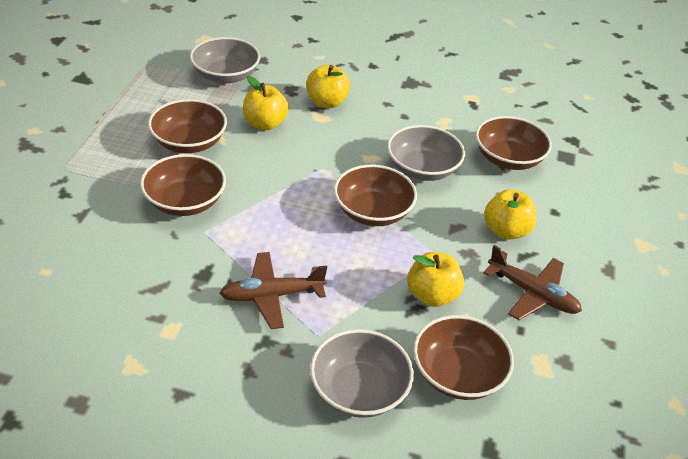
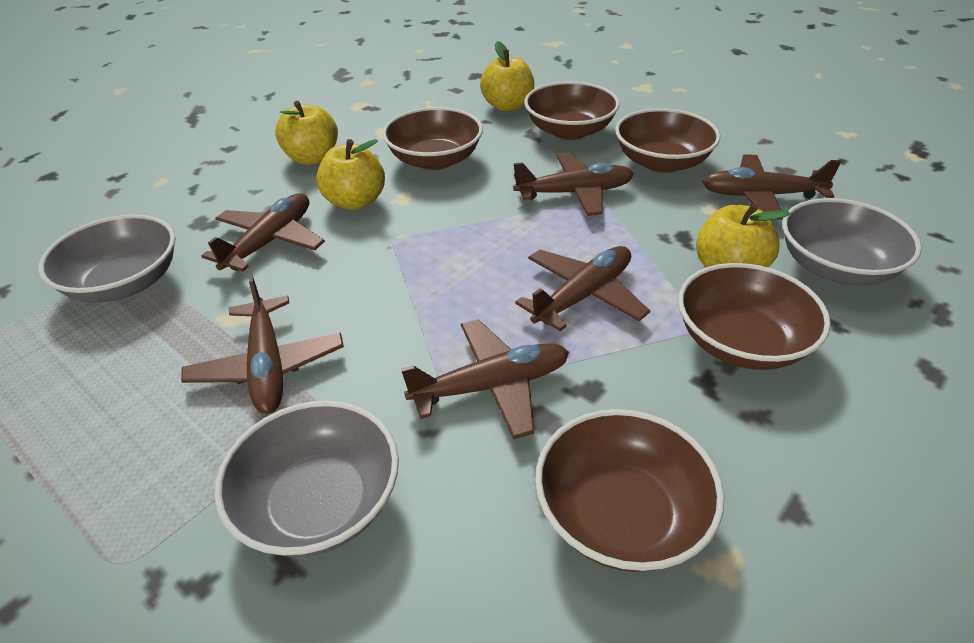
brown plane: [220,252,327,329] [483,245,582,320] = 2 -> [181,274,344,414] [202,193,325,271] [401,319,569,439] [513,152,634,216] [515,246,650,331] [703,154,841,220] = 6

